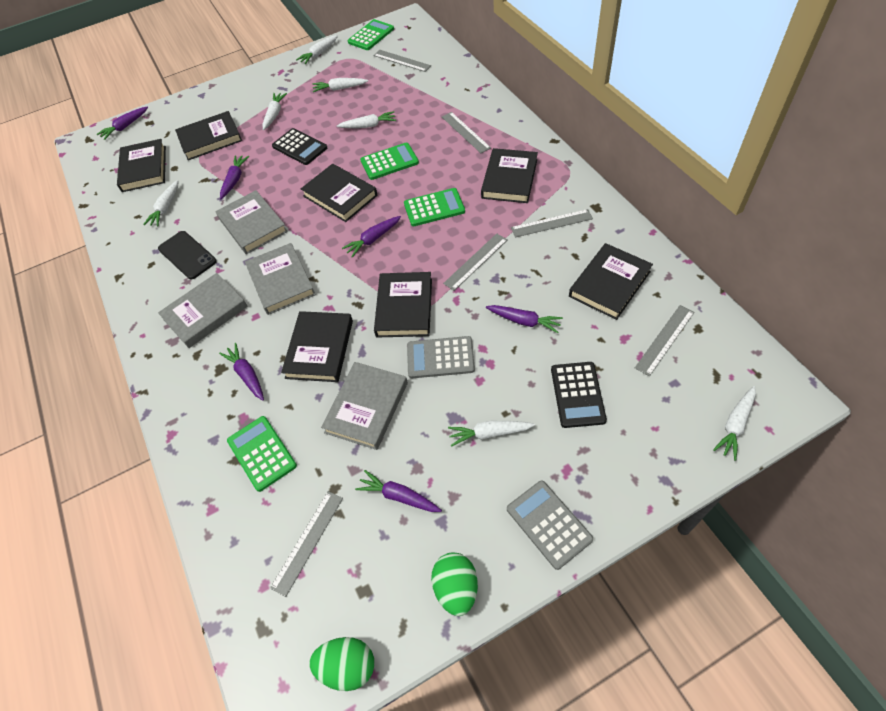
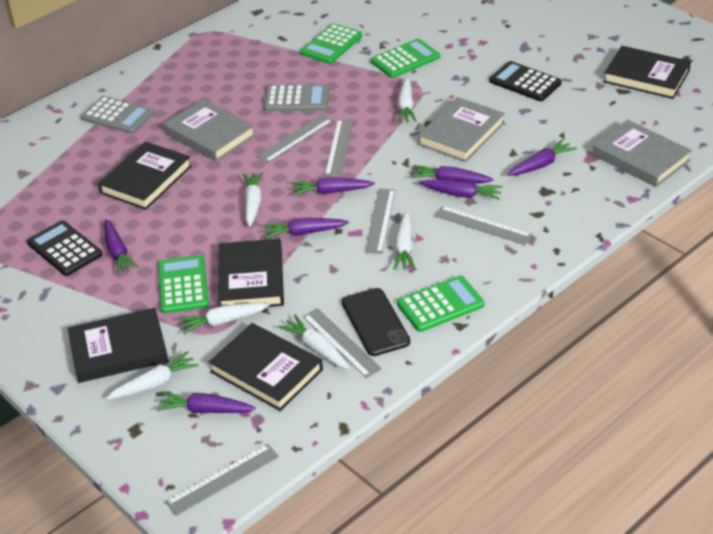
black book: [117,139,166,192] [175,111,242,160] [281,311,353,382] [301,164,378,222] [374,272,432,337] [481,148,538,203] [569,243,653,320] = 7 -> [68,308,169,383] [98,141,192,210] [209,323,323,411] [218,239,284,307] [603,46,691,99] = 5
green egg: [309,637,374,691] [431,552,478,616] = 2 -> none = 0
grey book: [158,273,248,348] [216,190,288,254] [245,243,316,315] [321,362,408,450] = 4 -> [163,99,255,161] [418,97,505,162] [592,120,692,187] = 3
purple carrot: [97,107,148,140] [219,343,264,400] [220,155,249,199] [342,216,401,258] [355,470,442,512] [486,305,563,333] = 6 -> [104,219,139,274] [156,392,256,413] [263,218,349,239] [292,177,375,196] [410,165,494,183] [419,180,503,200] [507,139,576,176] = 7
white carrot: [143,180,178,226] [262,93,287,130] [296,35,338,64] [313,78,368,92] [337,111,396,128] [448,421,535,447] [713,386,756,461] = 7 -> [106,351,199,399] [178,303,270,335] [243,172,263,227] [278,315,350,369] [393,212,416,270] [397,77,417,123] = 6

